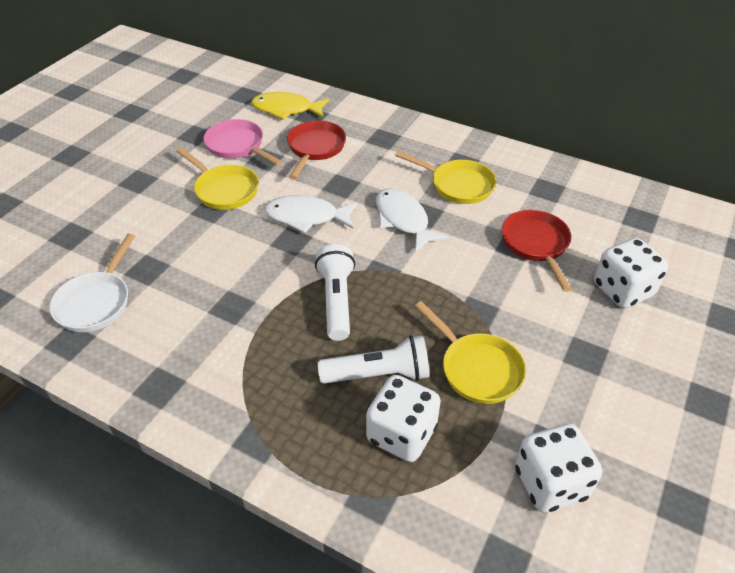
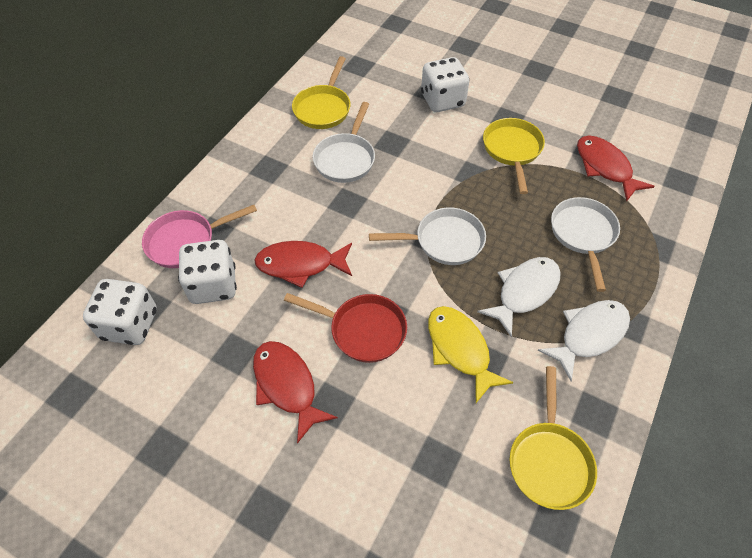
red fish: none = 0 -> [253,341,338,444] [254,241,352,288] [577,136,655,202] = 3
red pan: [287,121,346,179] [502,210,572,292] = 2 -> [284,293,407,363] = 1
white flashlight: [315,244,355,341] [318,335,430,384] = 2 -> none = 0
white pan: [49,234,135,332] = 1 -> [313,102,375,183] [369,208,486,265] [551,197,620,292] = 3

